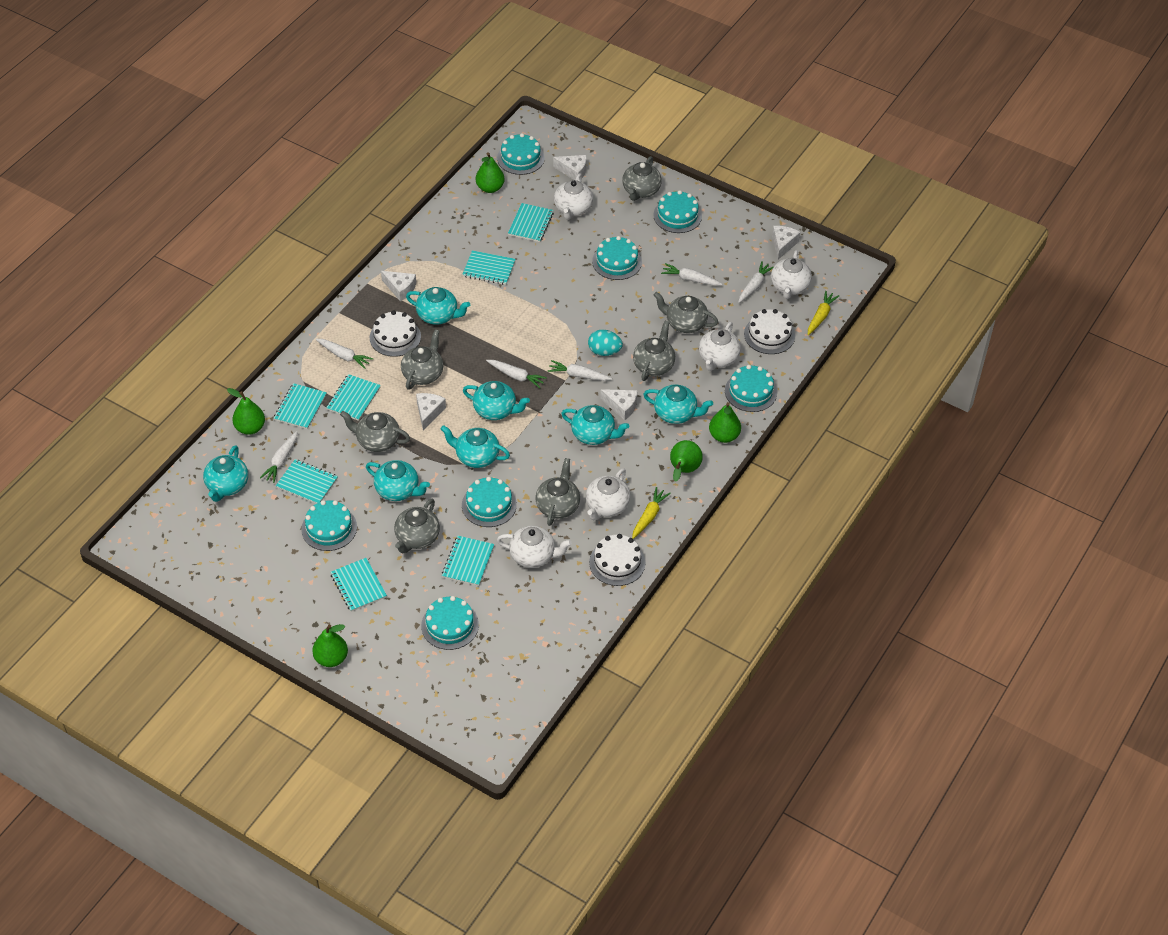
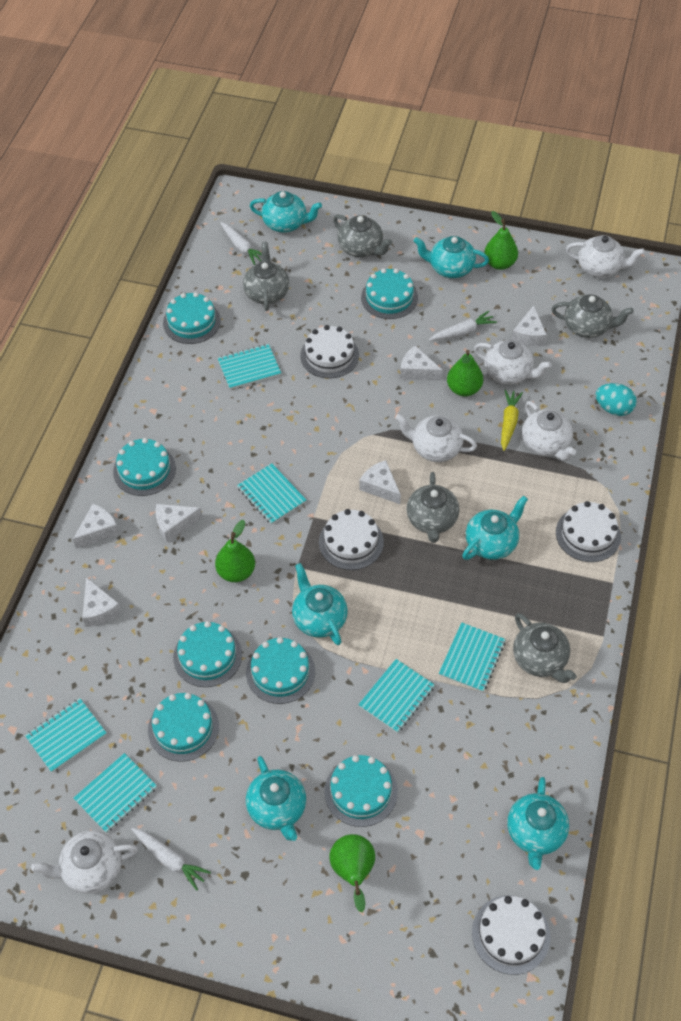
green pear: [227,388,265,435] [312,624,348,667] [476,152,505,193] [670,440,703,482] [709,402,741,443] = 5 -> [215,520,255,582] [329,834,375,913] [447,350,483,397] [484,211,518,270] = 4
grey teapot: [340,411,410,452] [394,499,440,554] [401,329,443,390] [535,458,580,526] [622,156,662,201] [633,321,675,381] [654,292,718,333] = 7 -> [243,242,290,311] [333,214,392,257] [407,472,459,543] [513,613,576,683] [552,294,634,338] = 5
turquoise notebook: [274,383,327,429] [276,459,338,504] [326,374,381,421] [330,558,387,612] [442,536,494,586] [462,250,516,285] [508,203,554,242] = 7 -> [25,698,107,772] [74,753,157,833] [218,344,281,390] [237,463,306,524] [358,659,435,733] [439,622,506,692] = 6
turquoise teapot: [203,445,248,502] [366,460,430,501] [406,287,470,325] [441,425,510,468] [463,381,530,420] [561,405,629,445] [643,385,713,424] = 7 -> [246,756,306,841] [250,191,322,233] [292,563,348,645] [414,236,489,278] [462,496,528,560] [507,777,569,870] = 6
white cake: [370,310,421,357] [589,534,645,586] [744,309,795,354] = 3 -> [300,325,359,378] [319,509,384,570] [472,895,550,975] [556,501,621,562] = 4
white carrot: [260,431,297,483] [316,339,373,369] [486,360,547,388] [548,360,612,381] [661,263,722,286] [738,261,773,303] = 6 -> [131,828,211,891] [221,222,261,265] [429,311,497,341] = 3
white cheese: [381,271,416,301] [416,393,446,431] [553,155,587,180] [600,389,638,420] [772,226,800,260] = 5 -> [73,504,119,549] [82,577,122,627] [156,504,203,542] [359,460,401,504] [400,346,443,381] [512,305,547,346] = 6
yellow carrot: [632,487,671,539] [808,291,839,335] = 2 -> [501,390,523,451] = 1

